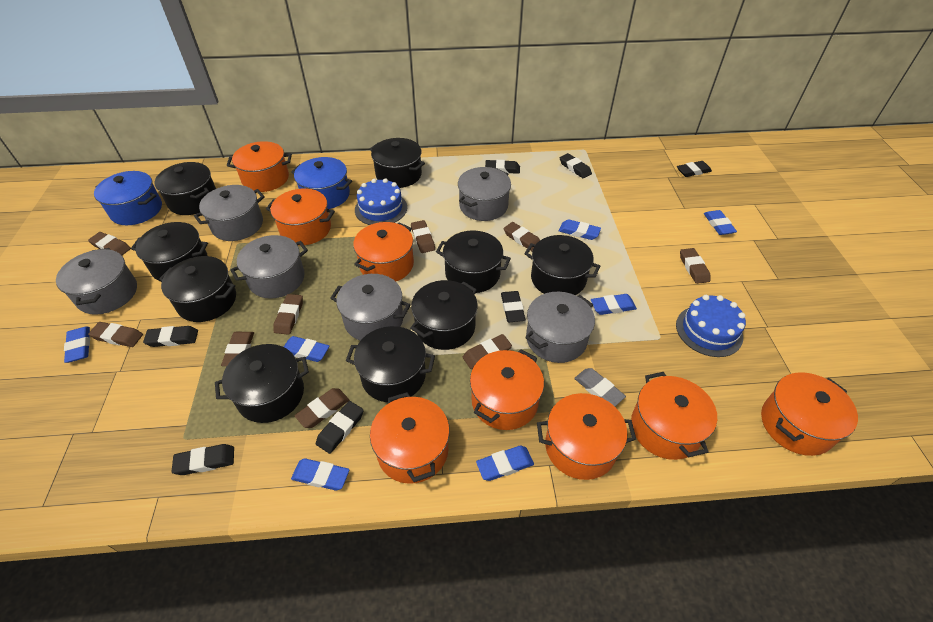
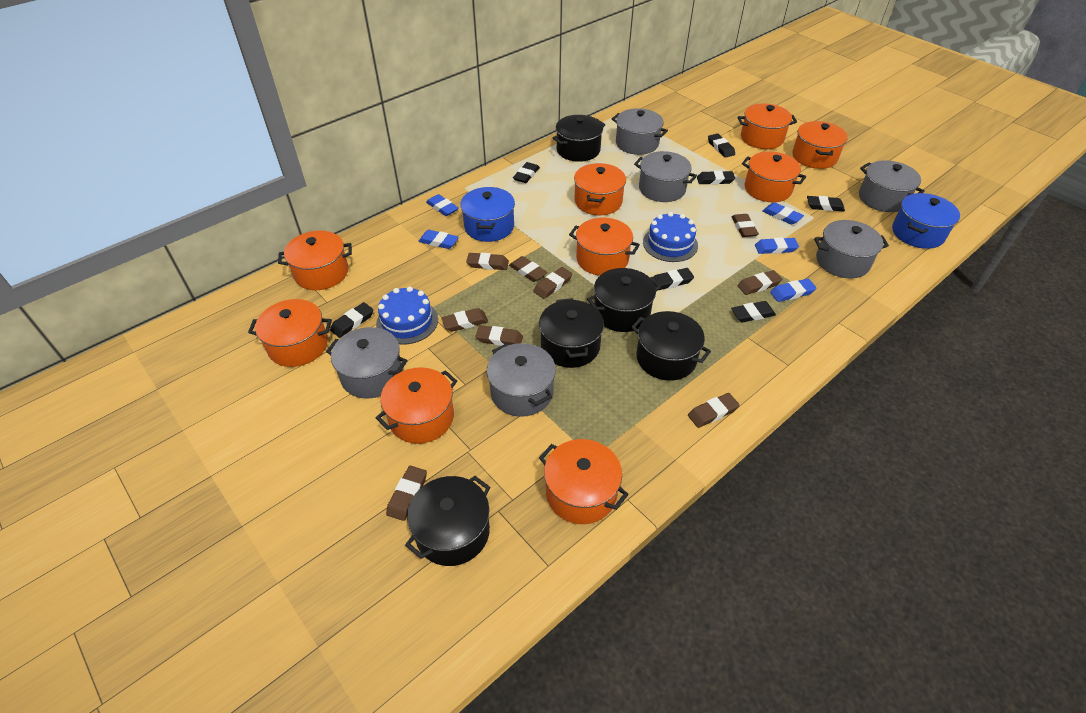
black pot: [131,222,208,282] [155,162,216,215] [159,256,236,322] [215,344,309,423] [346,326,435,402] [370,138,425,188] [410,280,477,350] [436,230,511,293] [524,235,601,295] = 9 -> [405,476,491,566] [539,298,604,368] [553,115,606,162] [587,268,661,332] [631,311,711,381] = 5
blue eraser: [64,327,90,363] [284,336,329,362] [291,458,349,491] [476,446,534,481] [559,219,601,240] [591,294,637,315] [704,210,737,235] = 7 -> [418,230,459,249] [426,194,459,216] [755,237,799,254] [762,202,804,224] [770,279,817,302] = 5
grey eraser: [574,368,626,406] = 1 -> none = 0
orange pot: [227,141,292,192] [266,189,335,245] [353,222,414,281] [370,392,450,484] [470,349,544,430] [537,393,636,480] [631,372,717,460] [761,372,858,456] = 8 -> [248,299,332,367] [278,231,352,290] [376,367,457,444] [539,439,629,524] [569,218,640,276] [574,163,626,215] [738,103,797,149] [742,151,806,202] [792,121,848,169] = 9

